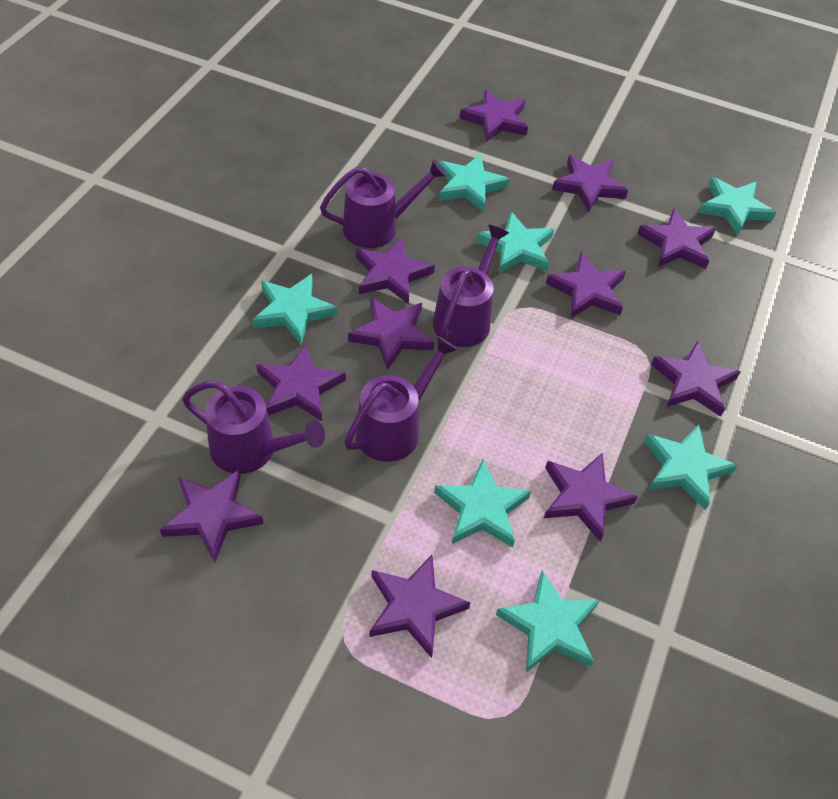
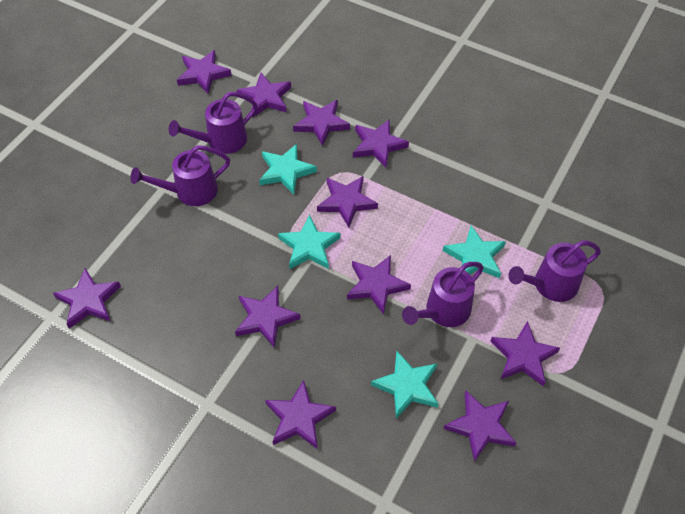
turquoise star: [252,274,338,344] [434,459,531,548] [438,154,510,212] [477,212,554,274] [496,570,600,672] [644,425,738,510] [698,177,776,235] = 7 -> [259,144,317,194] [278,215,341,269] [371,351,439,419] [443,226,506,278] = 4

